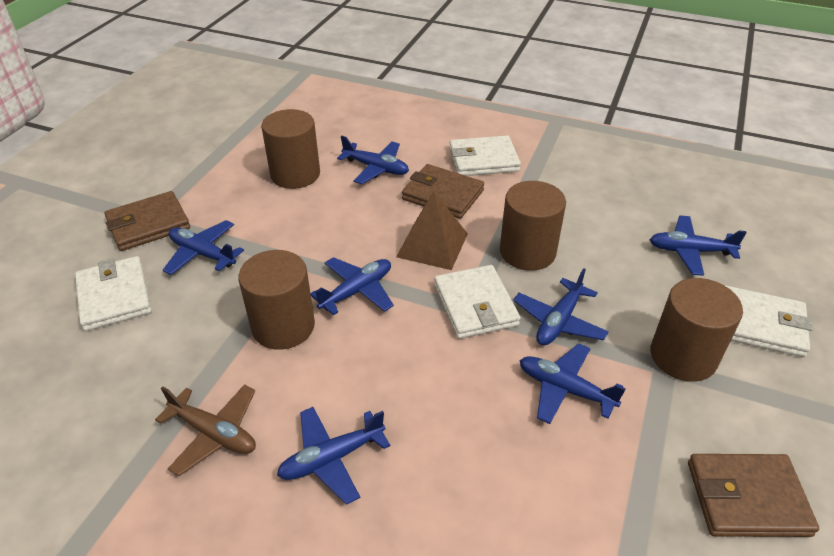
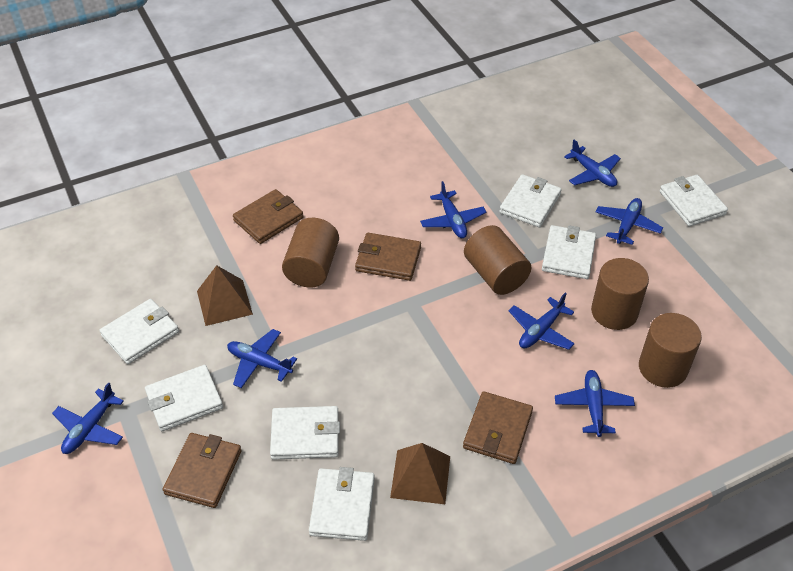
brown plane: [155,384,256,476] = 1 -> none = 0
brown pyramid: [396,191,468,270] = 1 -> [197,265,253,326] [390,443,450,504] = 2
brown wallet: [104,191,190,251] [402,164,484,219] [688,454,819,537] = 3 -> [163,433,242,508] [233,189,304,244] [355,233,421,281] [463,391,533,464] = 4
white wallet: [75,256,151,331] [434,265,521,339] [449,135,521,176] [724,285,813,357] = 4 -> [100,299,179,364] [145,365,223,431] [270,406,340,460] [309,467,375,541] [499,174,562,227] [542,225,596,279] [660,175,728,226] = 7

